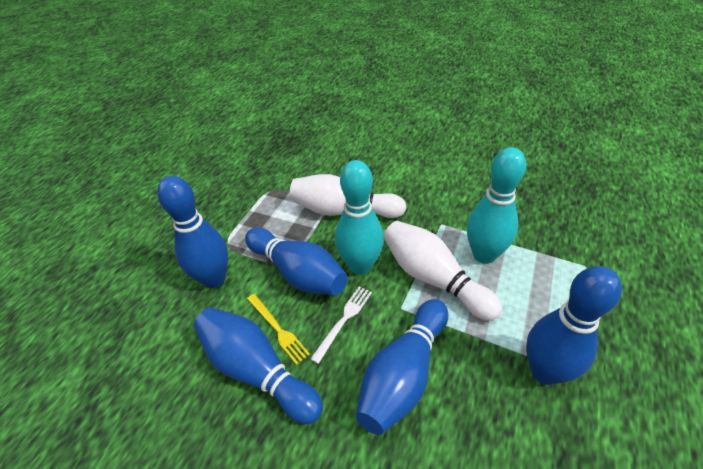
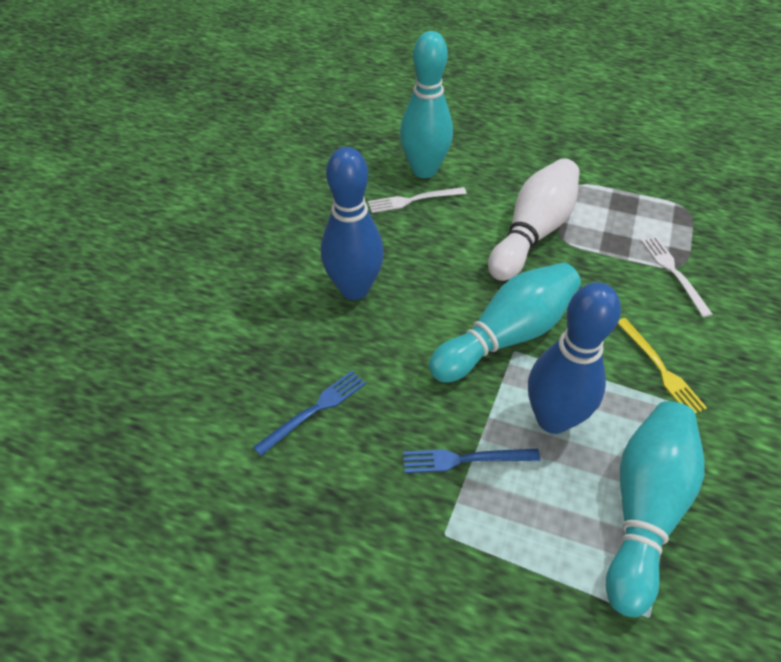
blue bowling pin: [157,176,228,288] [194,307,323,424] [245,227,348,295] [356,299,448,435] [526,266,622,385] = 5 -> [321,147,384,300] [528,282,621,434] = 2
blue fork: none = 0 -> [253,371,366,456] [403,449,540,473] = 2
turquoise bowling pin: [335,160,384,275] [467,147,526,264] = 2 -> [400,31,453,178] [429,262,581,382] [606,401,705,617] = 3
white bowling pin: [290,174,406,218] [383,221,502,321] = 2 -> [488,158,580,281] = 1
white fork: [310,286,372,364] = 1 -> [368,187,467,213] [641,237,713,317] = 2

